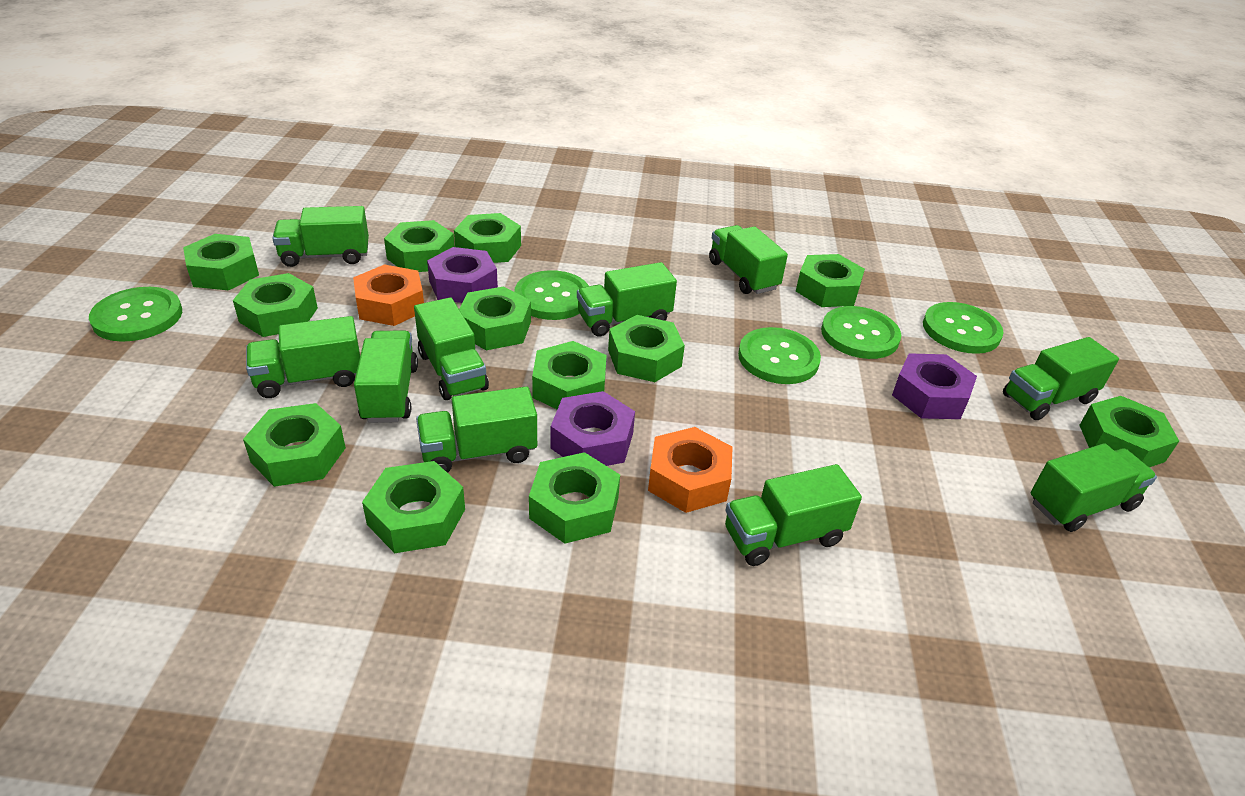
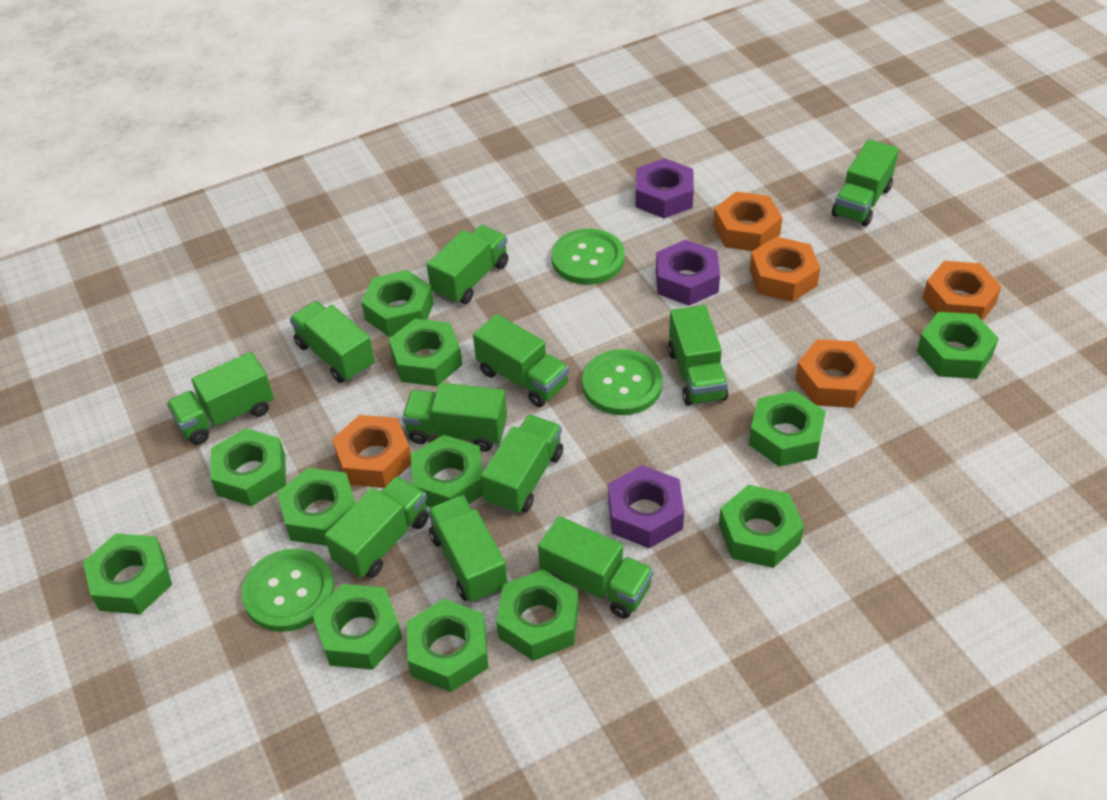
green button: [89,287,182,342] [514,270,589,320] [738,327,821,384] [821,306,901,359] [923,302,1004,354] = 5 -> [241,548,335,632] [551,229,625,285] [582,349,663,415] = 3
green truck: [246,316,360,398] [272,206,369,267] [354,331,418,423] [414,297,489,400] [416,387,537,473] [577,262,677,336] [709,225,788,294] [725,464,862,566] [1003,337,1119,420] [1030,443,1157,532] = 10 -> [167,352,274,445] [289,301,375,383] [324,476,429,579] [402,383,507,452] [427,225,508,304] [428,495,508,603] [473,314,569,407] [481,415,563,515] [538,516,654,619] [668,305,728,406] [832,139,899,226] = 11
orange nut: [353,264,424,326] [648,427,733,513] = 2 -> [332,415,411,488] [713,192,783,251] [749,237,820,302] [795,339,876,408] [922,261,1002,321] = 5

